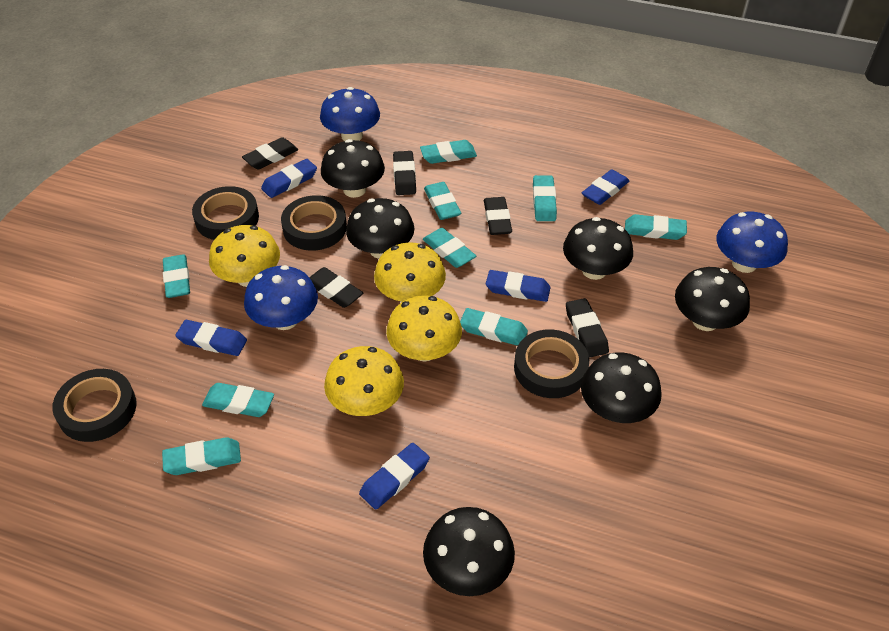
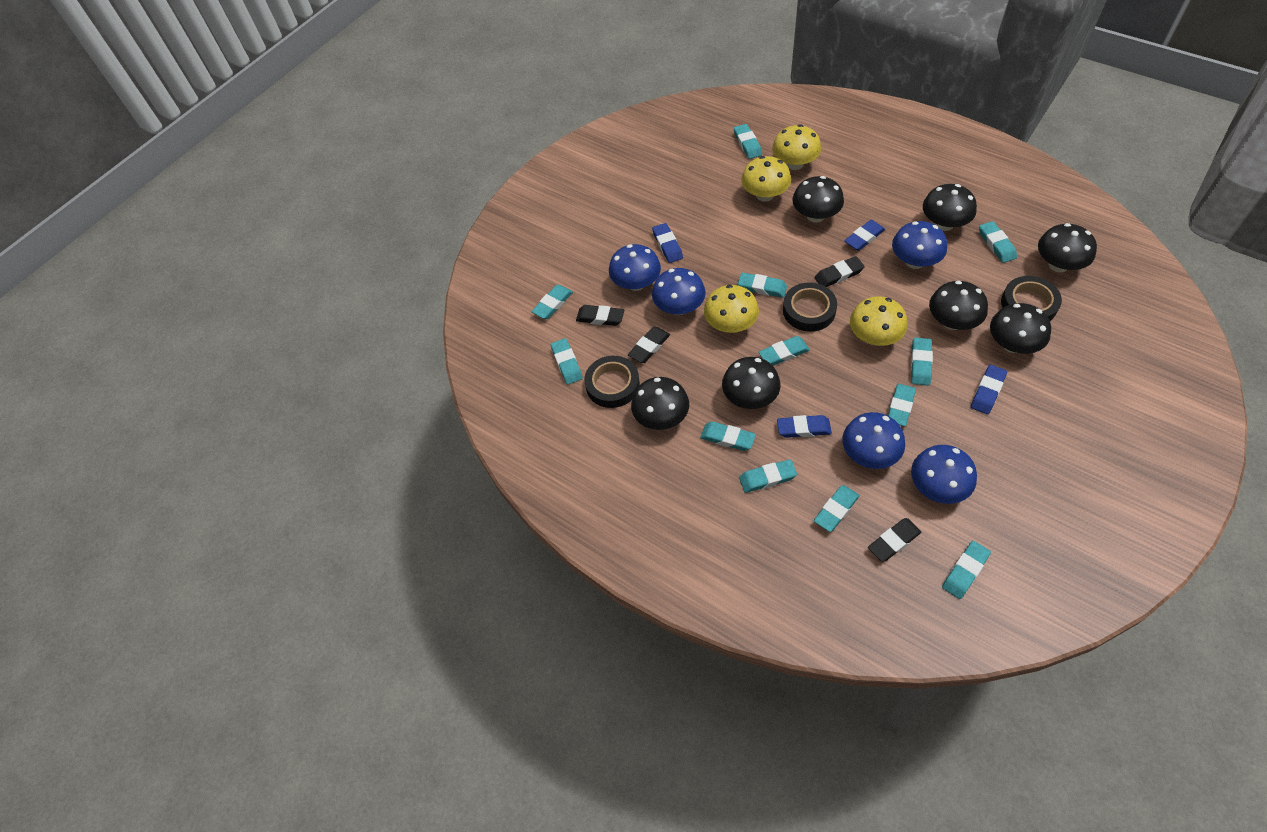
black eraser: [242,137,298,169] [309,267,363,308] [393,151,416,195] [484,197,512,235] [566,298,609,358] = 5 -> [576,305,624,326] [628,326,670,363] [815,256,865,287] [868,518,921,562] = 4
black mushroom: [321,139,385,198] [346,198,415,259] [423,507,515,596] [563,217,633,280] [581,353,662,423] [675,267,750,331] = 6 -> [631,377,689,430] [722,357,781,409] [793,176,844,222] [923,184,977,231] [929,281,988,330] [990,303,1051,354] [1038,223,1097,272] = 7
black tape: [52,369,137,442] [192,186,259,240] [281,195,347,251] [514,329,589,398] = 4 -> [584,356,640,408] [783,282,837,332] [1001,276,1062,321] = 3
blue eraser: [175,320,247,356] [261,159,317,198] [359,443,430,509] [486,270,551,302] [582,169,629,205] = 5 -> [652,223,683,263] [777,415,832,438] [844,220,885,251] [971,365,1007,414] = 4
blue mushroom: [244,265,318,330] [320,87,380,141] [717,212,788,273] = 3 -> [609,244,661,291] [652,268,706,315] [842,412,905,469] [892,221,947,269] [911,445,977,504] = 5
turquoise eraser: [162,437,241,475] [163,254,190,298] [202,383,274,417] [420,140,477,164] [423,228,476,268] [424,182,461,220] [460,308,528,346] [533,175,557,221] [625,214,687,240] = 9 -> [531,285,573,319] [551,338,583,384] [700,422,756,451] [734,124,762,159] [738,273,787,298] [739,459,797,493] [759,336,810,366] [814,485,860,532] [888,384,916,426] [911,338,933,385] [942,541,991,599] [979,221,1017,263] = 12

